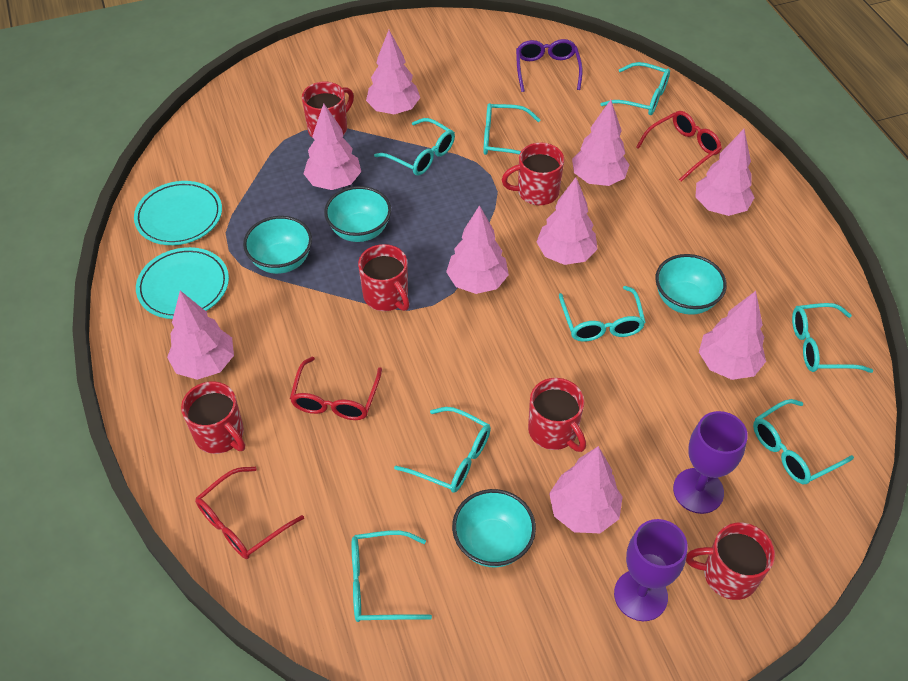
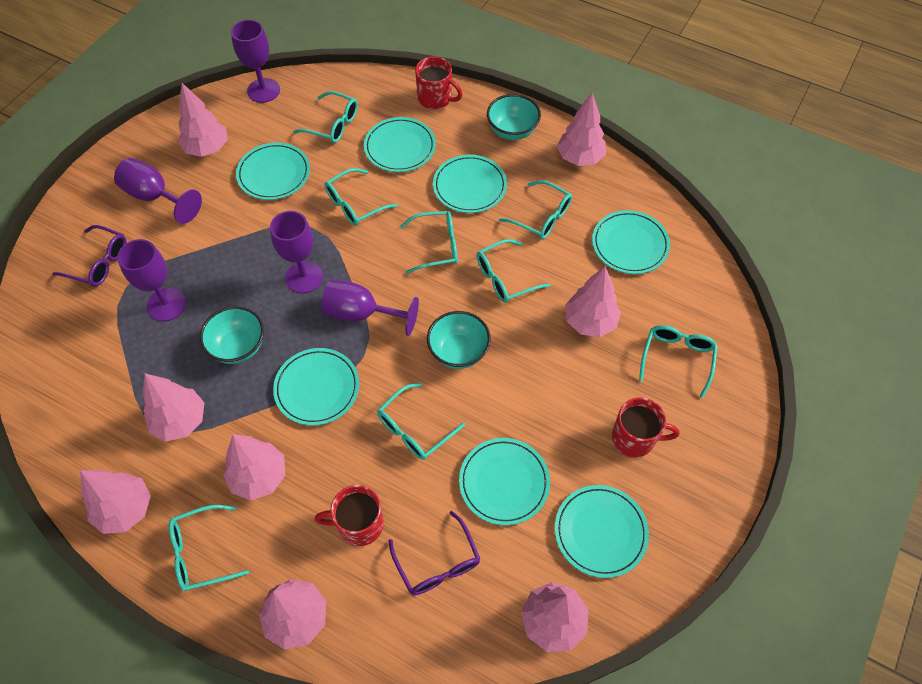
pink tree: [167,291,234,380] [303,104,361,190] [366,30,420,114] [446,205,509,294] [536,177,598,265] [549,446,623,533] [572,100,629,186] [695,129,754,216] [699,291,766,380] = 9 -> [80,470,151,534] [142,373,204,442] [178,83,228,157] [223,434,285,500] [259,579,326,650] [521,582,589,652] [557,93,606,166] [565,266,621,337] = 8
purple glasses: [516,39,583,92] = 1 -> [52,225,126,286] [388,511,480,595] = 2
purple goblet: [614,519,687,621] [673,411,748,514] = 2 -> [114,158,202,224] [117,239,186,322] [231,19,280,103] [270,211,323,293] [321,280,419,336] = 5
red glasses: [195,467,304,559] [290,357,382,420] [636,111,722,182] = 3 -> none = 0
red mug: [181,381,245,454] [302,82,354,138] [358,244,409,311] [502,143,564,205] [528,378,586,452] [686,523,775,600] = 6 -> [315,485,384,546] [415,56,463,109] [612,397,679,457] = 3
turquoise bowl: [243,216,312,274] [324,186,391,242] [452,489,536,567] [655,254,727,315] = 4 -> [200,306,264,364] [427,311,491,369] [487,94,541,140] = 3
turquoise plate: [134,181,222,245] [136,247,229,319] = 2 -> [236,143,310,200] [273,348,359,426] [364,117,436,172] [433,155,507,213] [459,438,550,525] [555,485,649,578] [592,210,670,274] = 7

